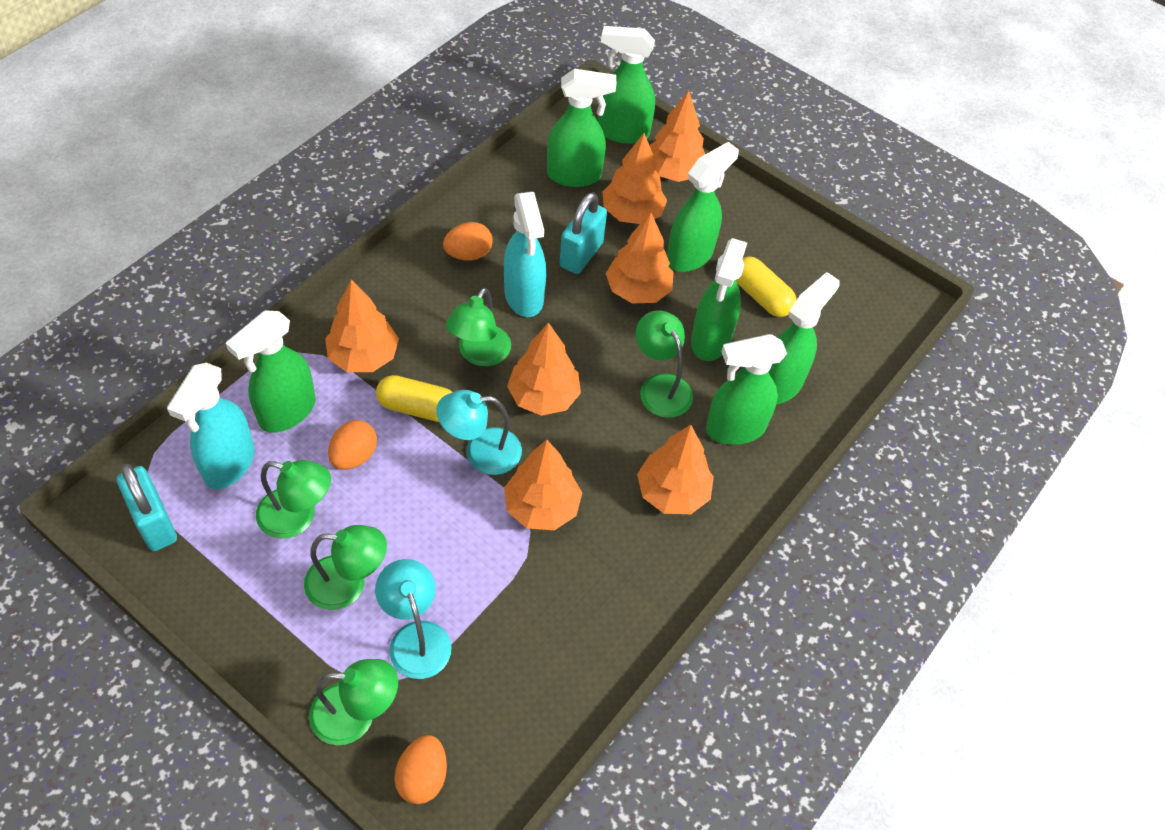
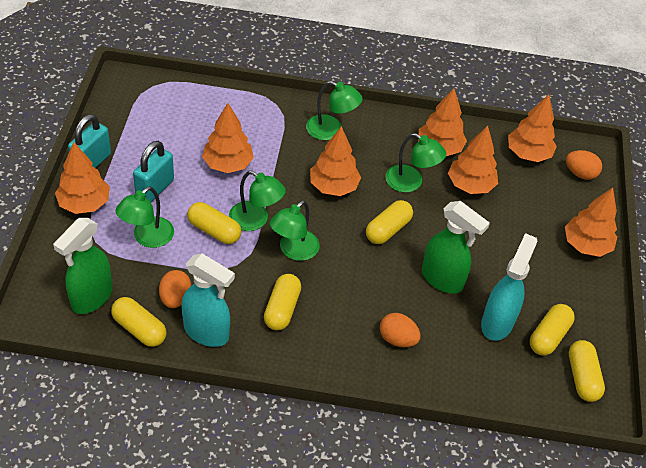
green spray bottle: [226,310,316,433] [547,69,616,187] [598,26,655,144] [667,142,739,272] [691,238,747,361] [706,334,787,445] [768,272,839,404] = 7 -> [53,218,112,314] [422,201,490,294] = 2
turquoise lamp: [375,559,452,679] [436,390,522,475] = 2 -> none = 0
yellow capsule: [376,375,452,422] [736,256,797,317] = 2 -> [111,297,166,347] [187,202,242,244] [264,274,301,330] [366,200,413,244] [530,304,575,355] [569,340,605,402] = 6

